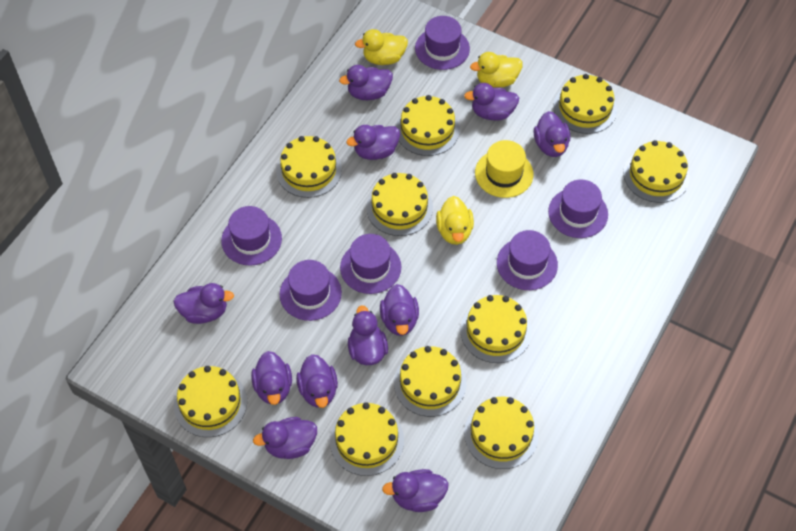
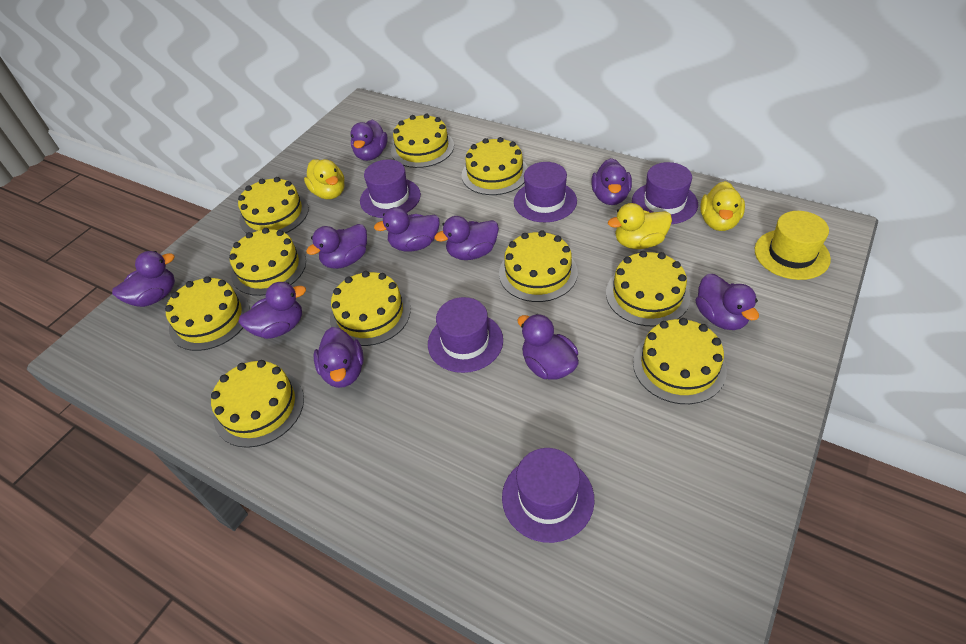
purple duck: [173,283,234,324] [251,351,292,405] [253,417,317,459] [296,354,338,408] [339,65,393,100] [346,125,400,160] [348,305,388,365] [380,284,419,336] [382,469,449,512] [464,83,519,121] [534,111,570,157] = 11 -> [112,251,175,307] [239,282,306,339] [306,224,367,269] [314,327,364,388] [350,120,388,161] [374,207,440,252] [434,216,499,260] [517,314,579,380] [591,158,632,205] [696,274,759,330] = 10
purple hat: [221,206,282,266] [280,260,342,321] [340,234,401,294] [415,16,470,70] [497,230,558,290] [548,180,608,238] = 6 -> [360,159,421,218] [428,297,503,373] [502,448,594,543] [514,162,577,222] [632,162,698,224] = 5

